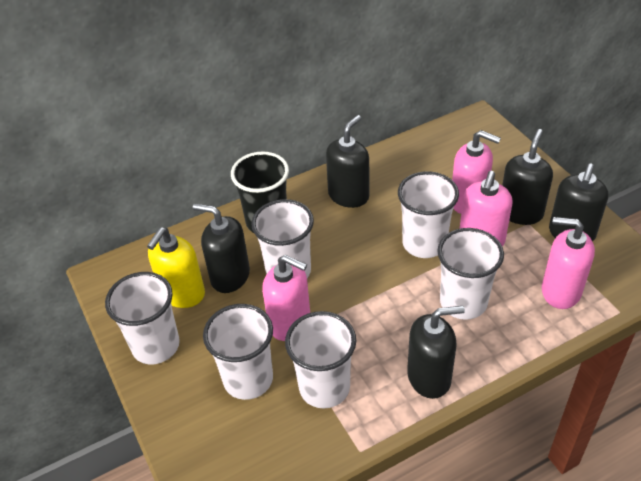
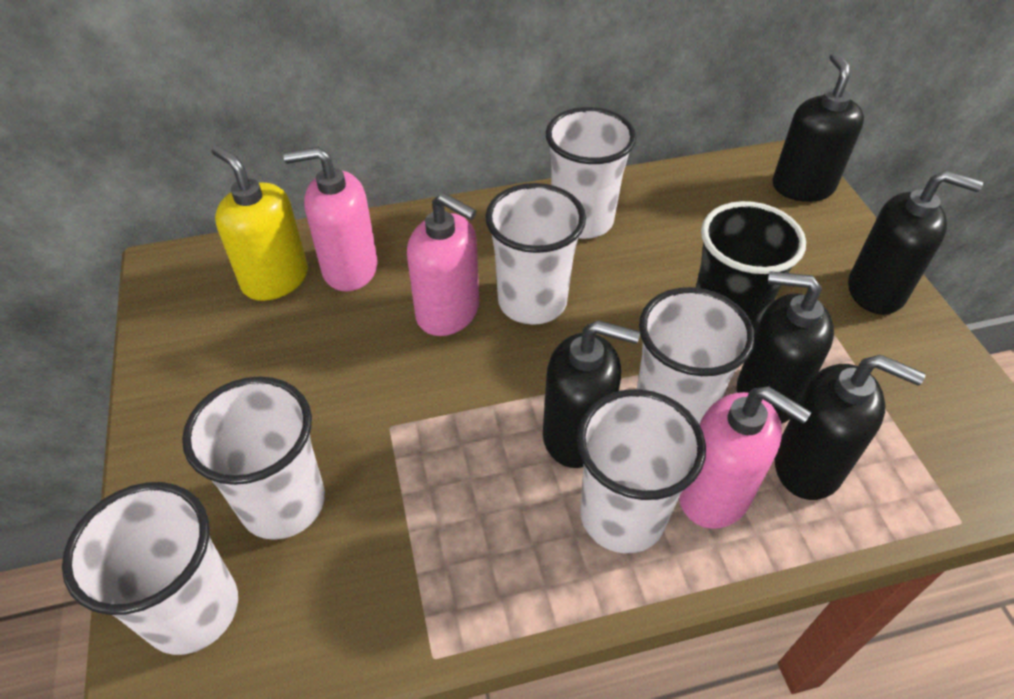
pink soap dispenser: [262,255,310,341] [452,130,501,214] [460,171,513,246] [542,217,595,309] = 4 -> [283,147,378,292] [407,193,479,336] [679,386,811,529] = 3

